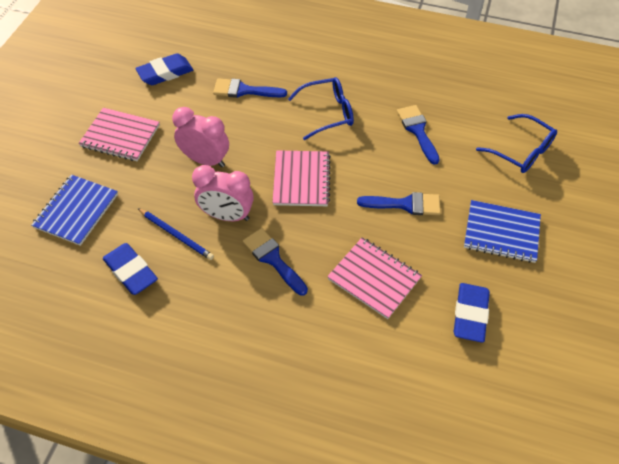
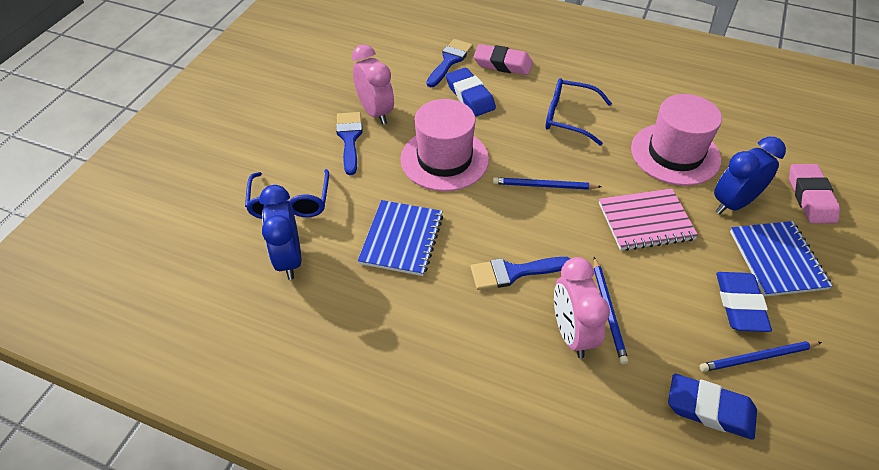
blue brush: [213,78,287,98] [242,228,308,296] [357,192,441,215] [397,105,440,165] = 4 -> [336,112,363,175] [427,39,473,87] [470,257,570,290] = 3
blue clock: none = 0 -> [260,185,301,280] [714,137,786,214] = 2
blue pencil: [138,208,214,260] = 1 -> [493,177,602,190] [594,257,628,364] [700,341,822,372] = 3
pink eraser: none = 0 -> [474,44,533,75] [789,164,840,224] = 2
pink hat: none = 0 -> [400,99,489,191] [631,94,722,186] = 2
pink notebook: [78,108,160,161] [272,150,331,206] [327,237,422,319] = 3 -> [599,189,698,251] = 1

